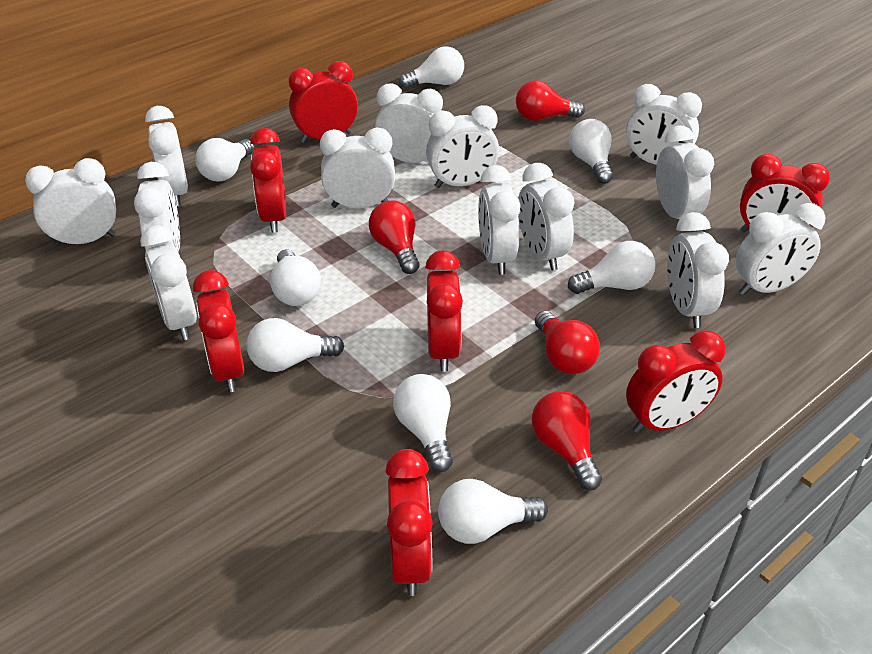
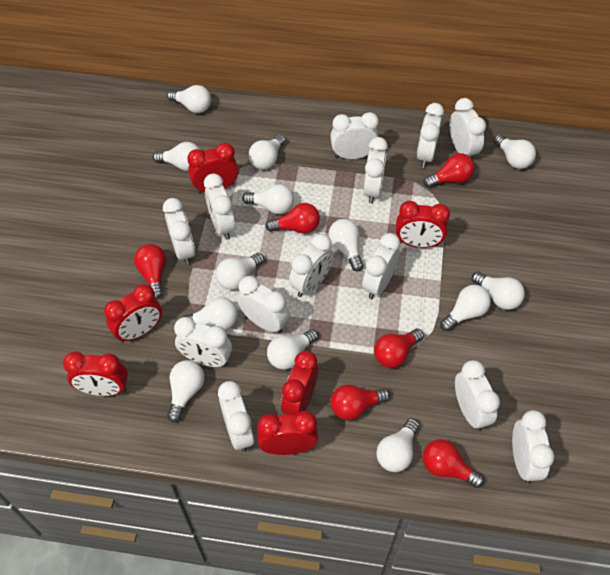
red clock: [193,270,245,392] [250,128,286,233] [289,61,358,143] [385,449,433,596] [425,250,463,372] [626,330,726,433] [740,154,830,232] = 7 -> [63,352,128,396] [104,284,162,342] [187,143,238,193] [257,411,318,455] [281,351,318,415] [396,201,450,248] = 6
red light bulb: [369,200,420,274] [516,80,585,121] [531,391,602,490] [535,311,600,374] = 4 -> [134,244,166,299] [265,203,320,233] [331,384,390,420] [374,328,424,368] [423,439,484,488] [424,153,475,188] = 6
white light bulb: [195,138,254,181] [247,318,344,372] [270,250,321,306] [393,374,453,472] [399,46,464,89] [438,479,548,544] [568,241,655,294] [569,119,613,184] = 8 -> [153,142,200,171] [167,85,211,113] [167,360,205,423] [181,297,238,330] [216,253,264,290] [242,184,294,214] [249,135,286,170] [267,329,318,370] [328,219,364,271] [376,418,419,472] [440,285,491,331] [472,271,525,310] [493,134,536,169] = 13

